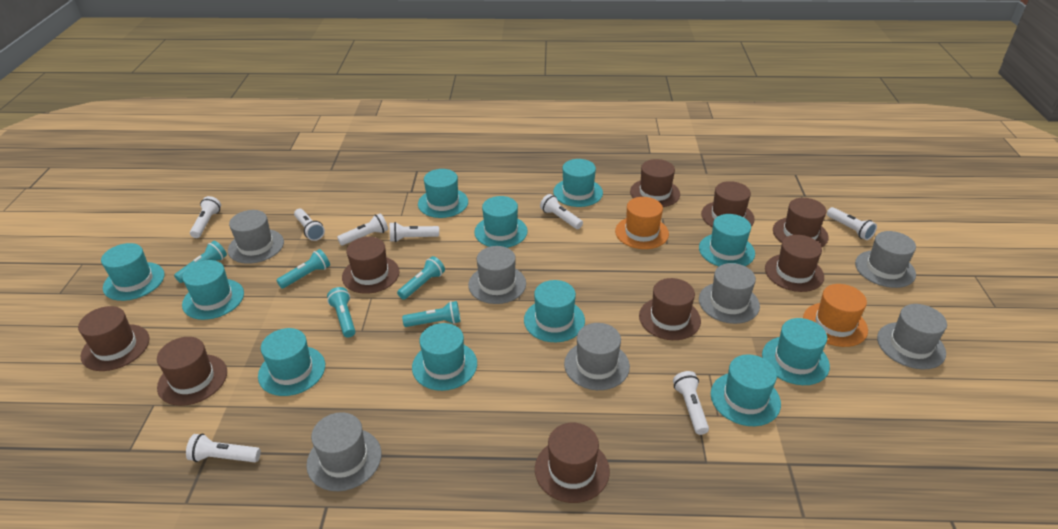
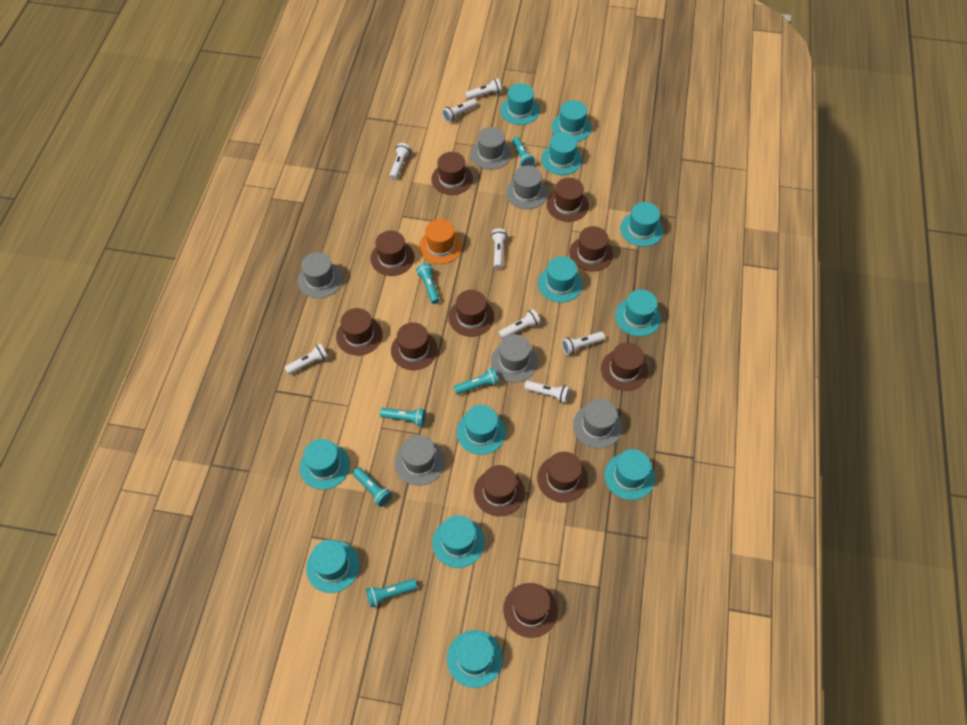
brown hat: [78,306,149,371] [157,337,227,406] [342,237,400,294] [535,423,610,503] [630,159,680,207] [639,278,701,340] [701,181,755,228] [765,235,824,292] [773,198,829,247] = 9 -> [336,308,383,356] [370,231,414,276] [391,322,438,370] [431,152,473,195] [449,290,494,337] [474,465,525,516] [503,583,558,638] [537,452,588,503] [546,178,589,222] [569,226,613,272] [601,342,648,391] = 11
grey hat: [228,210,284,264] [306,412,382,491] [468,246,526,304] [564,323,630,390] [699,263,760,324] [855,231,916,288] [877,304,947,370] = 7 -> [298,252,343,298] [395,435,445,486] [471,127,511,170] [491,334,538,382] [506,166,548,209] [573,399,622,449] = 6
orange hat: [615,197,669,249] [803,284,868,347] = 2 -> [419,219,463,264] = 1
turquoise flashlight: [174,241,227,283] [276,249,330,289] [327,287,355,338] [397,256,445,300] [402,301,461,327] = 5 -> [353,467,392,507] [366,579,417,607] [380,408,426,426] [416,263,440,304] [454,368,499,395] [512,137,535,166] = 6
turquoise hat: [101,243,165,301] [182,260,244,320] [258,328,325,396] [412,323,477,391] [418,169,468,218] [474,196,528,248] [524,280,585,342] [553,159,603,207] [699,214,755,266] [711,354,781,426] [762,318,830,385] = 11 -> [300,439,350,490] [306,540,360,593] [432,515,485,568] [447,630,503,688] [457,405,506,455] [500,83,540,125] [538,256,583,303] [541,132,582,175] [552,100,592,142] [605,449,655,500] [615,289,661,336] [620,202,663,247] = 12

